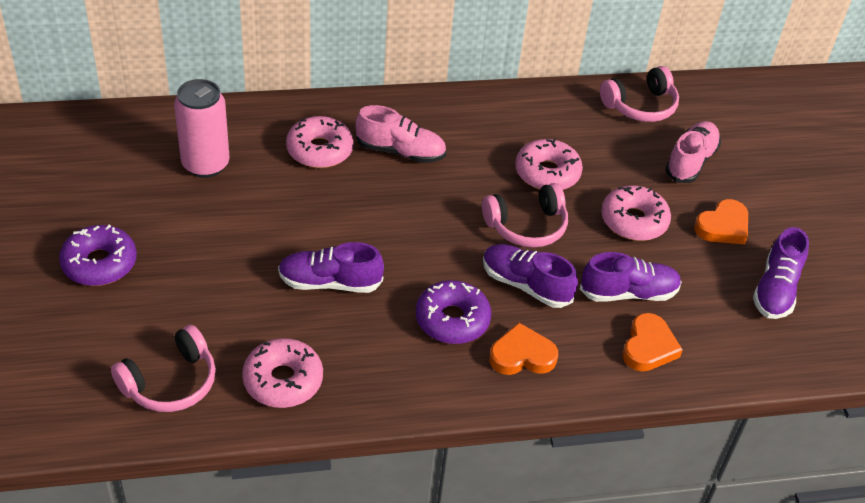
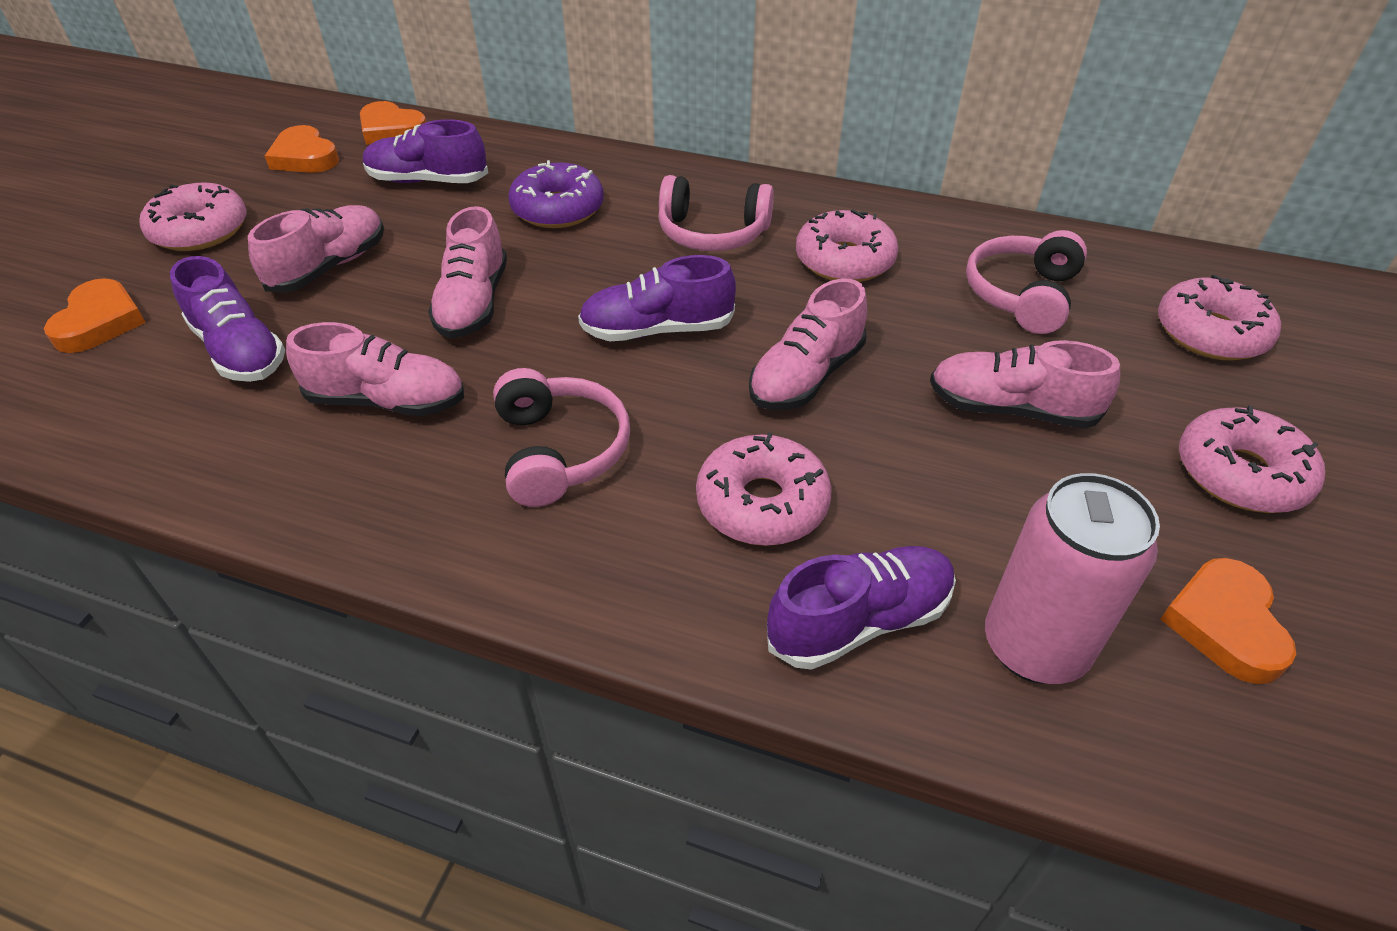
orange heart: [489,323,558,375] [623,313,683,372] [694,199,748,244] = 3 -> [44,278,146,353] [265,125,339,173] [360,101,426,145] [1160,558,1296,684] = 4
pink donut: [242,338,323,408] [286,116,354,168] [515,138,583,190] [601,185,671,241] = 4 -> [140,182,246,251] [696,432,832,546] [796,209,898,282] [1158,274,1281,360] [1179,406,1325,513] = 5
pink shoe: [355,105,446,163] [665,121,721,183] = 2 -> [248,205,384,293] [286,322,464,416] [428,206,507,338] [749,279,867,410] [930,340,1120,429] = 5
purple donut: [59,225,137,286] [416,280,491,344] = 2 -> [508,160,604,228] = 1

